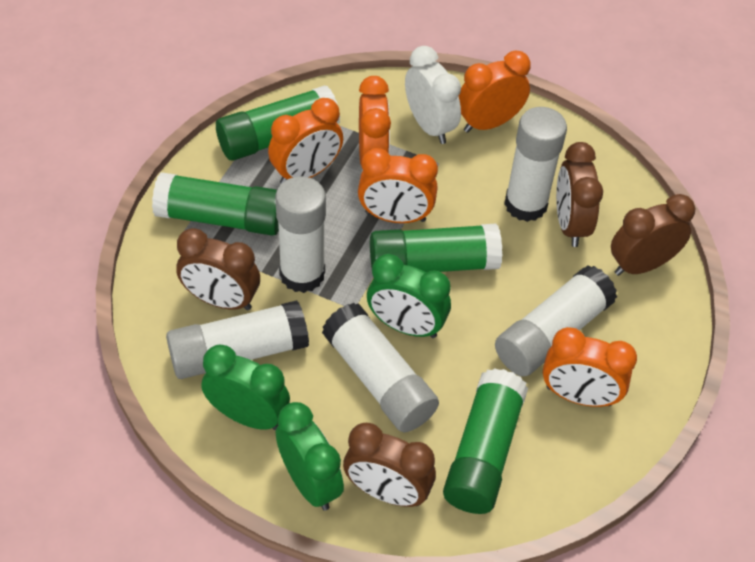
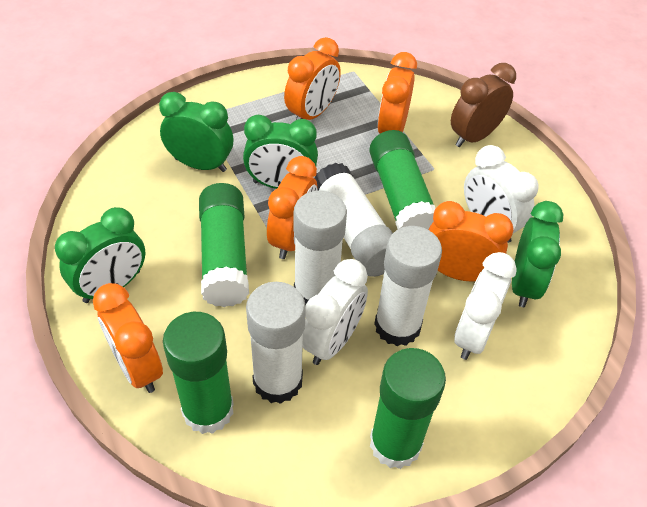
brown clock: [176,228,260,311] [343,423,436,507] [556,142,603,247] [611,194,695,276] = 4 -> [451,63,516,147] = 1
green clock: [202,345,290,430] [276,402,344,511] [367,254,451,338] = 3 -> [55,207,146,303] [159,92,233,172] [243,115,318,189] [512,201,563,307] = 4
white clock: [405,46,461,144] = 1 -> [303,259,368,365] [454,252,517,360] [464,145,538,243] = 3
white glue stick: [166,300,309,379] [275,176,326,293] [322,303,439,432] [495,265,617,377] [504,107,567,222] = 5 -> [246,282,306,404] [293,190,347,306] [314,163,393,277] [374,226,442,346] = 4

